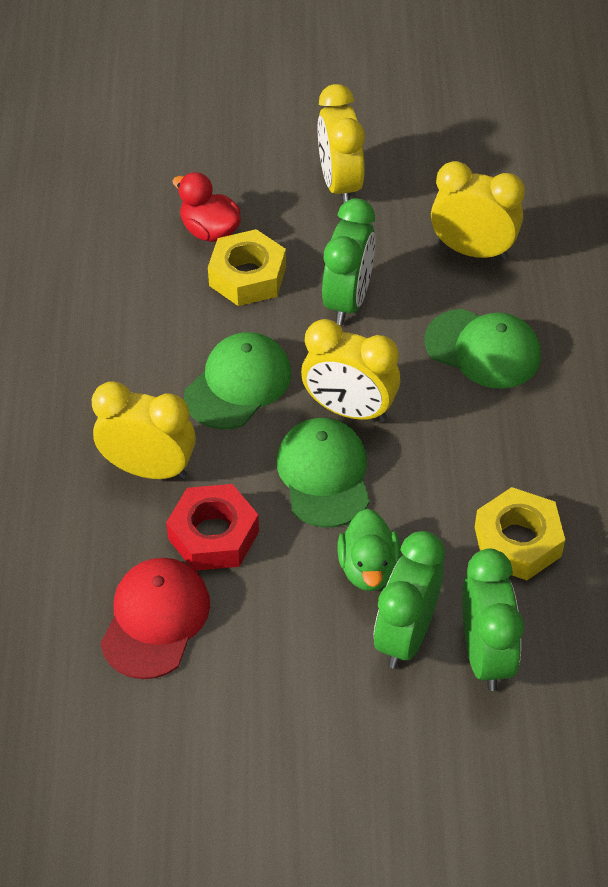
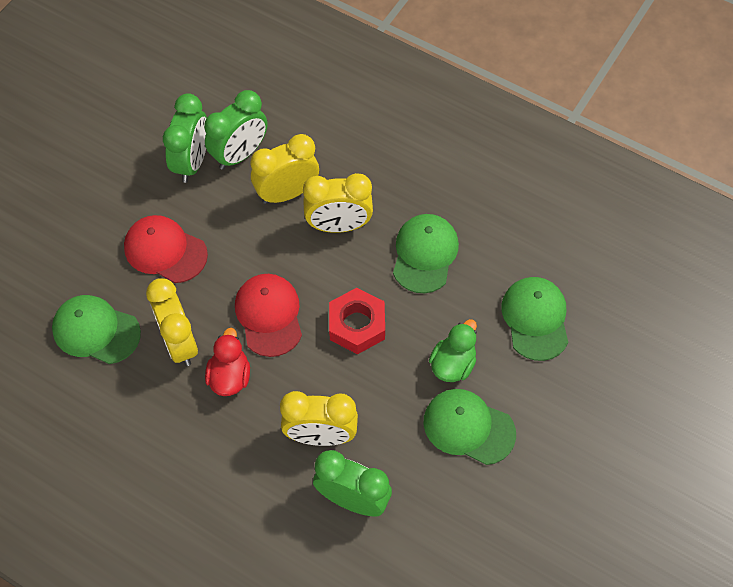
green cap: [184,332,291,430] [277,418,369,528] [425,309,541,389] = 3 -> [52,295,141,364] [393,214,459,293] [423,389,516,465] [501,277,568,361] = 4
red cap: [100,558,210,679] = 1 -> [124,215,208,283] [235,274,302,357] = 2
yellow nut: [208,229,286,306] [475,487,565,580] = 2 -> none = 0

